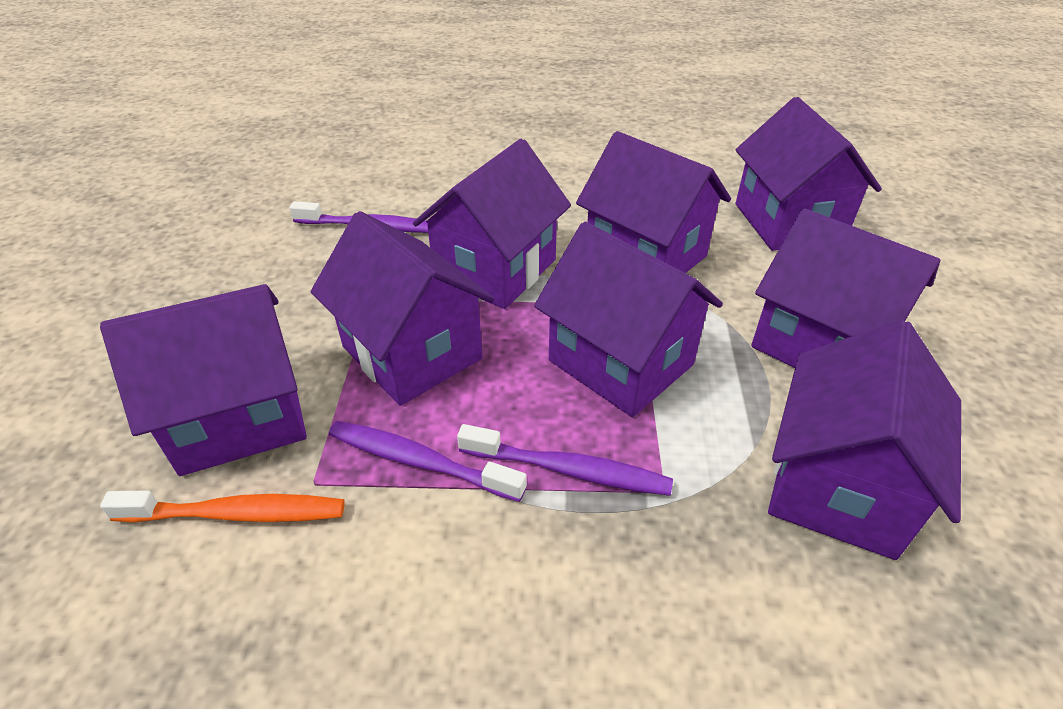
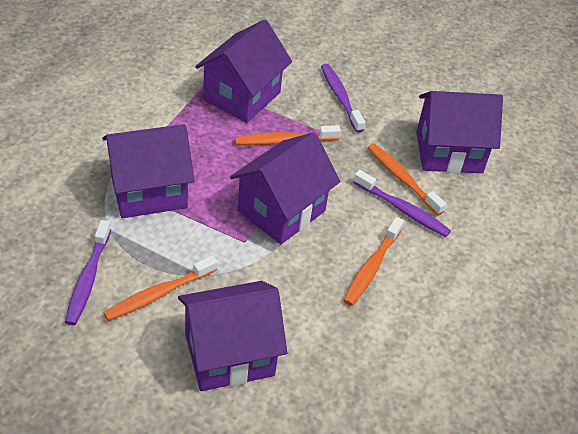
orange toothbrush: [100,491,345,523] = 1 -> [103,256,218,321] [235,125,341,145] [343,217,404,306] [368,144,447,215] = 4
purple house: [100,284,307,476] [311,211,495,406] [413,139,571,309] [534,222,723,417] [576,131,731,273] [736,97,882,251] [751,208,940,368] [768,320,961,560] = 8 -> [102,124,195,218] [178,281,287,391] [195,19,292,123] [230,132,340,244] [416,91,503,173] = 5

